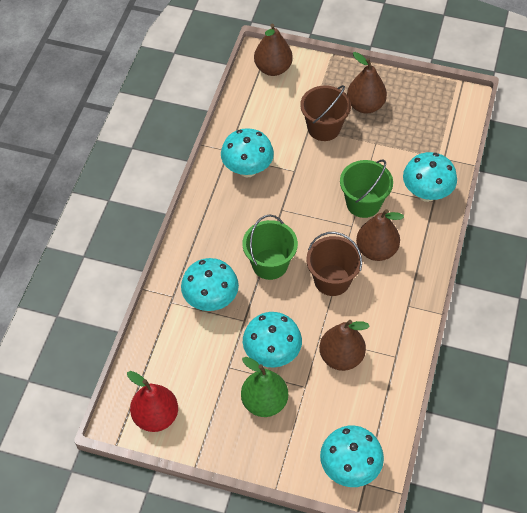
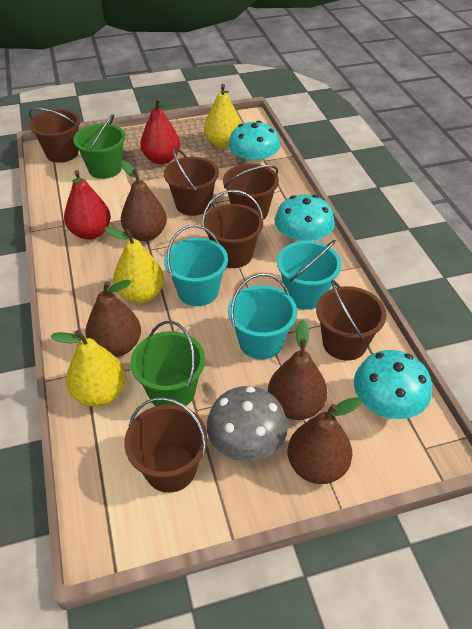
brown bucket: [300,85,351,141] [306,232,362,296] = 2 -> [29,108,80,163] [124,397,207,493] [164,148,219,216] [202,190,264,268] [223,164,279,219] [316,280,387,361] = 6
green pear: [241,357,288,417] = 1 -> none = 0
grey mushroom: none = 0 -> [207,386,288,461] = 1
red pear: [127,371,178,432] = 1 -> [64,170,111,239] [140,98,180,164] = 2
turquoise bucket: none = 0 -> [164,225,228,306] [228,274,297,360] [277,240,342,310] = 3
turquoise mushroom: [181,258,239,311] [221,128,274,177] [243,312,302,367] [320,425,384,487] [403,152,457,202] = 5 -> [228,121,280,165] [275,194,335,243] [354,350,432,420] = 3
yellow pear: none = 0 -> [50,330,126,407] [104,227,164,303] [204,84,242,148] = 3

